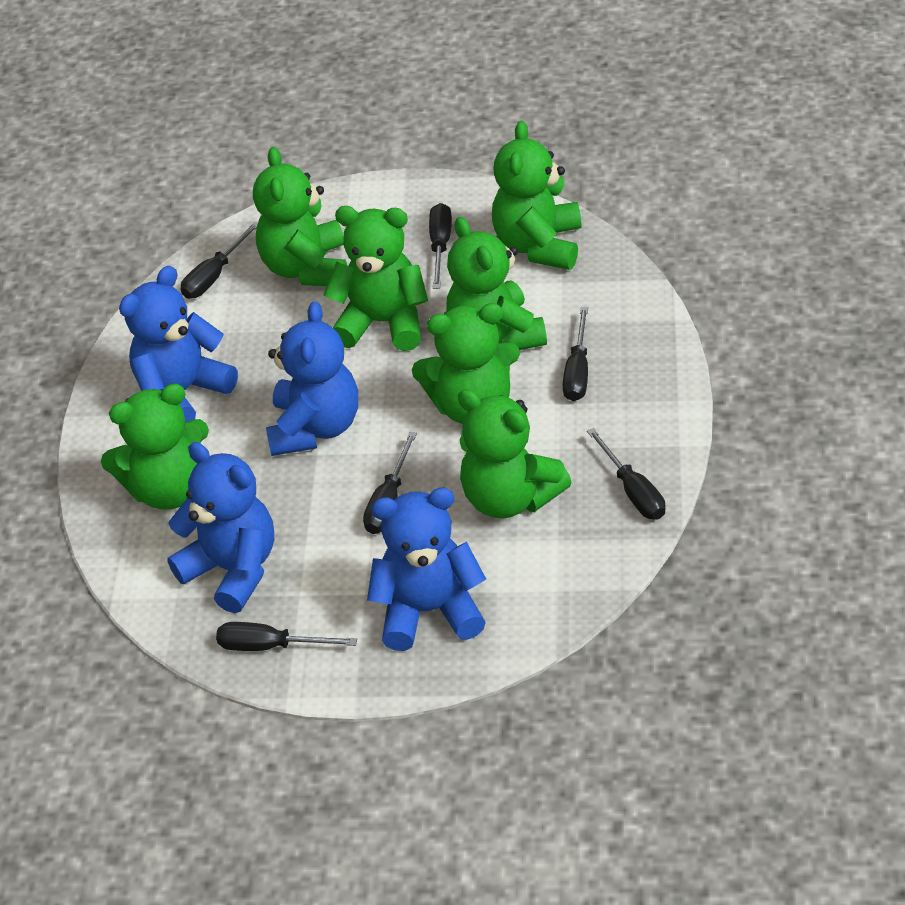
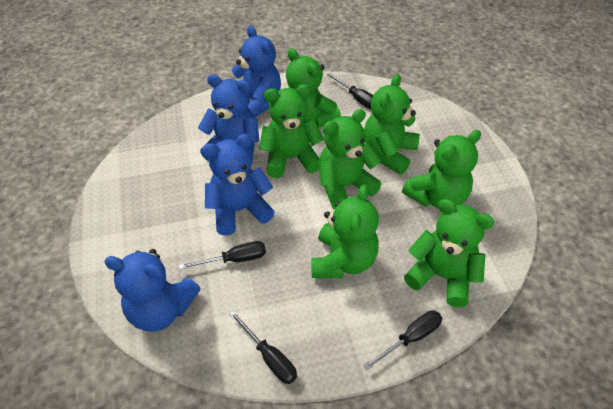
black screwdriver: [181,222,258,299] [216,622,357,651] [363,432,417,534] [429,203,452,289] [563,307,588,401] [587,428,665,520] = 6 -> [179,241,266,270] [229,310,297,384] [327,73,373,109] [363,310,442,370] = 4

